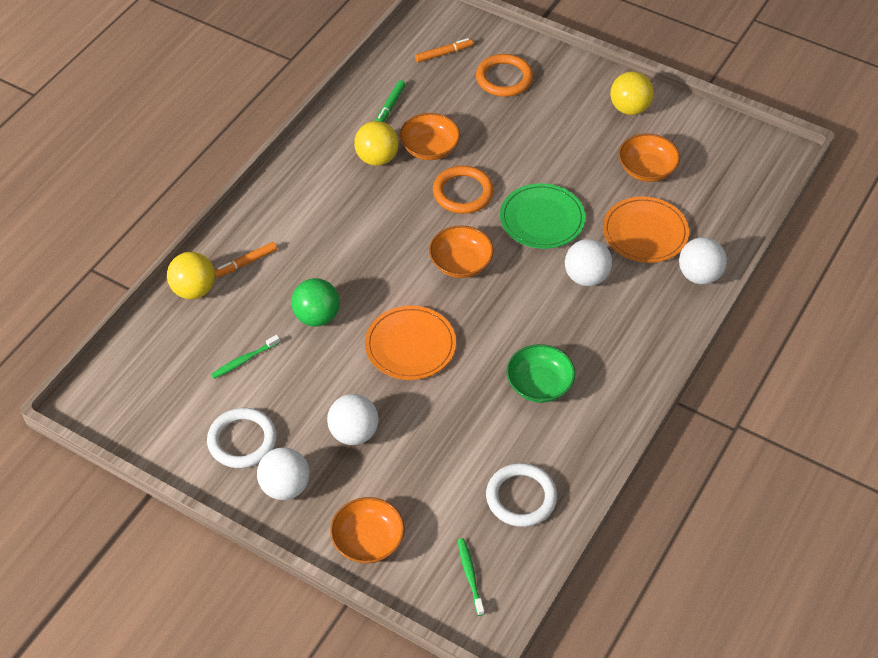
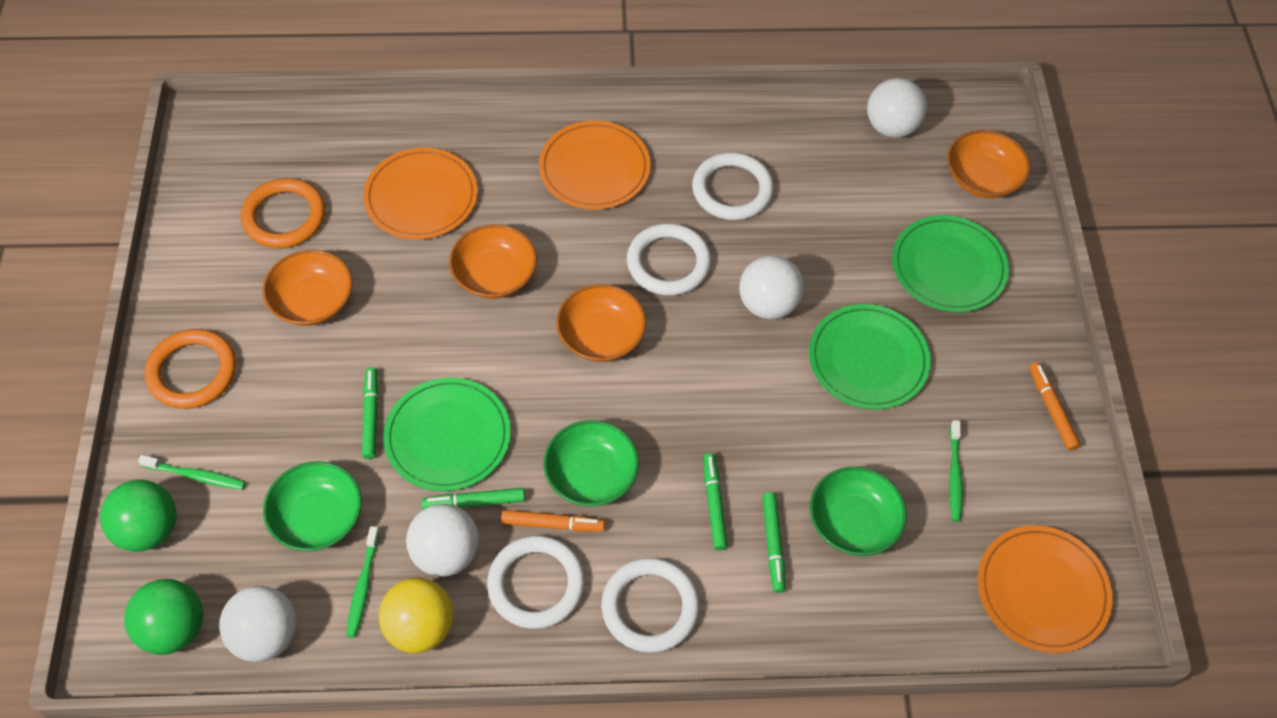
green ball: [291,278,340,327] = 1 -> [100,480,177,552] [124,579,203,655] = 2
green bowl: [507,344,575,403] = 1 -> [263,461,362,551] [544,420,639,507] [810,466,907,556] = 3
green marker: [375,80,406,122] = 1 -> [362,367,378,459] [421,488,525,510] [703,453,728,550] [762,492,785,593] = 4
green plate: [500,183,586,249] = 1 -> [383,378,511,491] [809,304,931,410] [892,215,1009,312] = 3
green toothbrush: [211,335,280,379] [458,538,484,616] = 2 -> [138,455,245,490] [346,526,380,638] [949,420,963,522] = 3
orange plate: [365,306,456,380] [603,196,689,263] = 2 -> [363,147,478,240] [539,120,651,210] [978,526,1113,653] = 3
white ring: [207,408,277,468] [486,463,557,527] = 2 -> [487,536,585,629] [601,558,699,653] [627,223,711,296] [692,152,774,220] = 4
yellow ball: [167,252,215,299] [354,121,399,166] [610,71,654,115] = 3 -> [378,578,454,653] = 1

